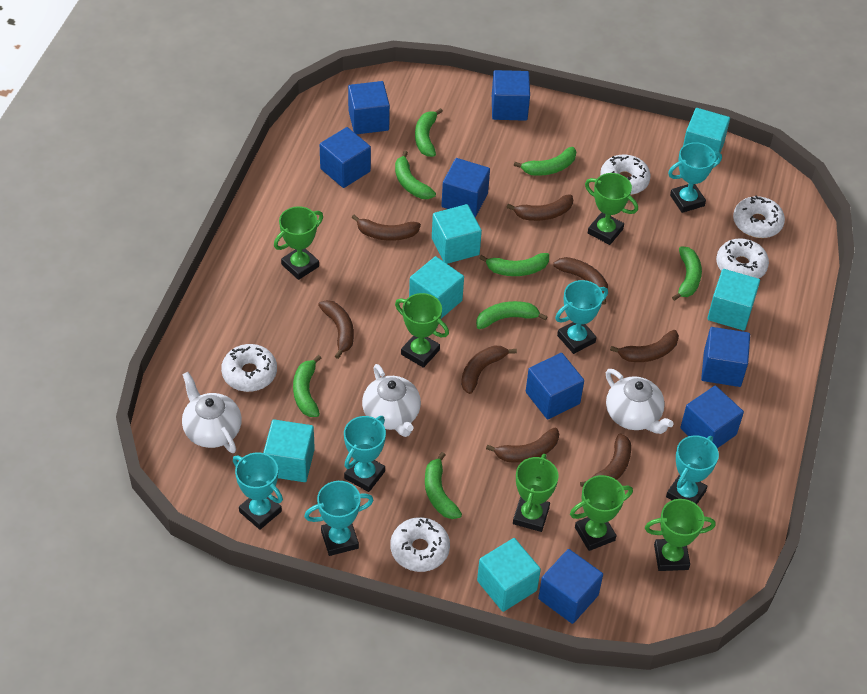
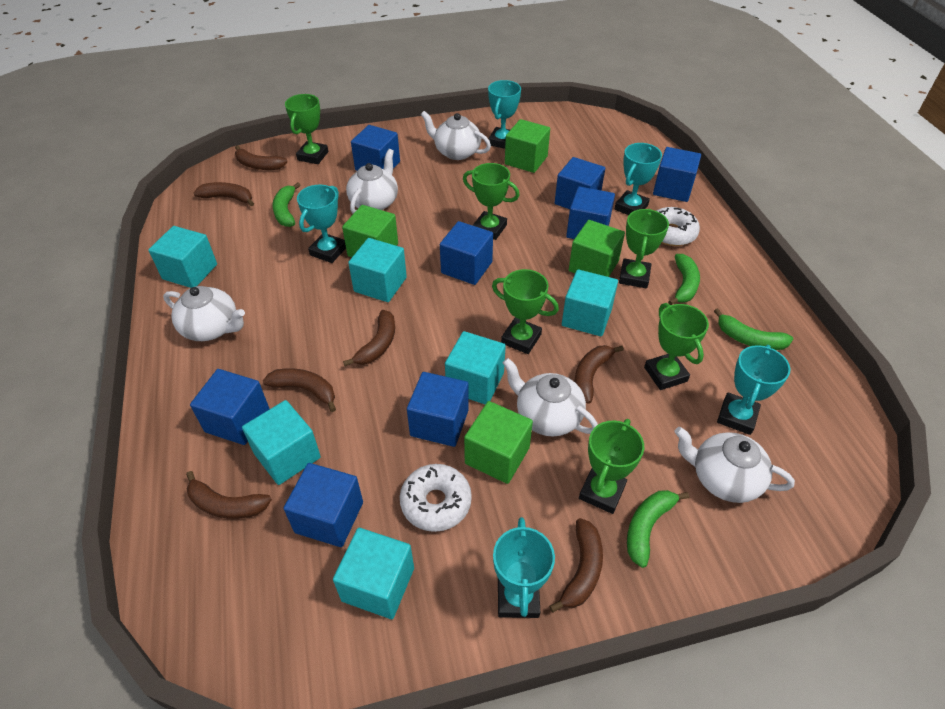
brown banana: [318,300,354,359] [352,214,421,241] [461,345,517,394] [486,428,559,463] [507,194,573,221] [553,257,608,305] [580,433,631,487] [610,330,679,362] = 8 -> [186,471,272,519] [194,182,254,206] [235,145,288,170] [263,368,336,412] [343,310,395,366] [549,518,603,613] [574,345,624,404] = 7
green banana: [293,355,321,417] [395,151,436,199] [415,108,443,157] [425,452,462,519] [476,301,548,329] [479,253,549,276] [514,147,577,176] [672,246,702,301] = 8 -> [272,182,300,227] [627,490,689,568] [668,254,700,305] [714,308,793,350] = 4
green cube: none = 0 -> [342,205,398,257] [464,401,533,484] [505,119,550,173] [569,220,625,277] = 4
turquoise trophy: [233,452,283,530] [304,481,374,556] [344,416,386,492] [555,280,608,354] [666,435,719,504] [668,142,722,213] = 6 -> [297,184,346,263] [488,80,521,149] [493,517,555,618] [615,143,662,215] [717,345,790,435] = 5
white donut: [221,344,277,392] [390,517,450,572] [600,155,651,195] [716,238,769,279] [733,195,785,238] = 5 -> [400,464,472,532] [656,207,700,246] = 2
white teapot: [182,372,242,453] [362,364,421,437] [606,369,674,434] = 3 -> [163,286,245,341] [346,149,398,214] [421,111,491,160] [502,358,598,436] [674,427,795,503] = 5

